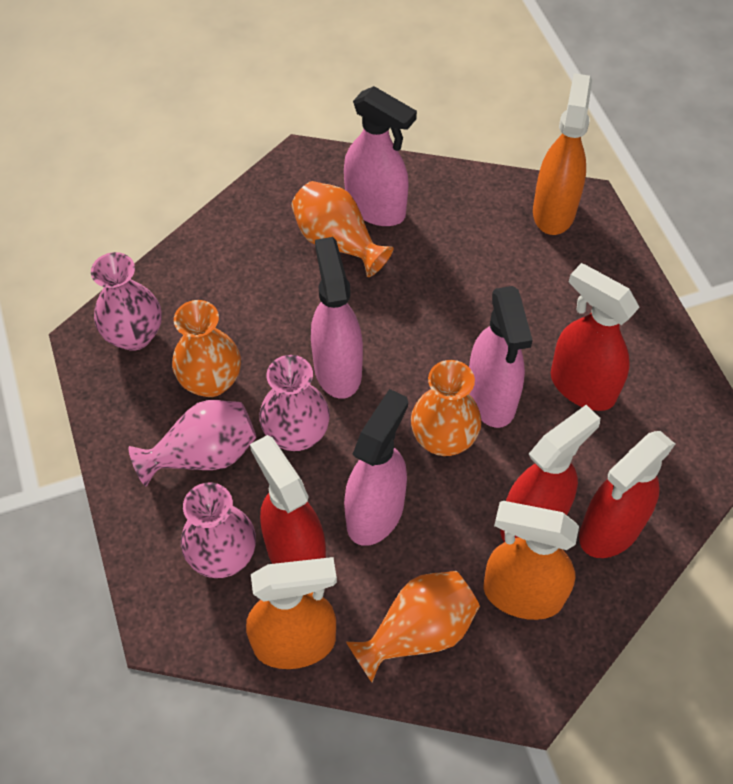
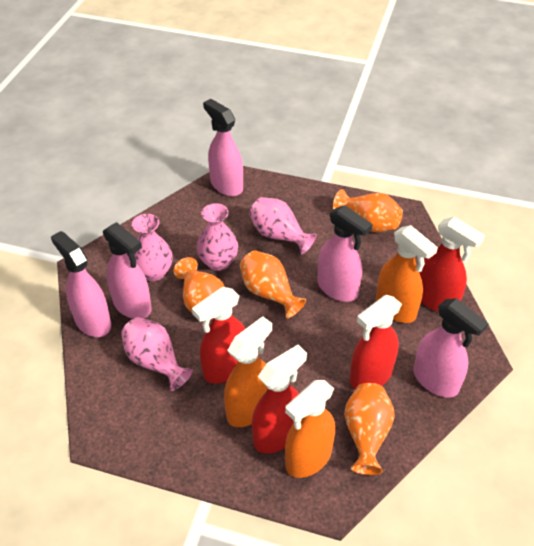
pink spray bottle: [311,237,363,399] [344,86,417,226] [344,389,408,546] [469,286,533,428] = 4 -> [51,231,111,337] [103,222,152,319] [203,99,243,196] [318,205,373,302] [413,298,488,398] = 5

